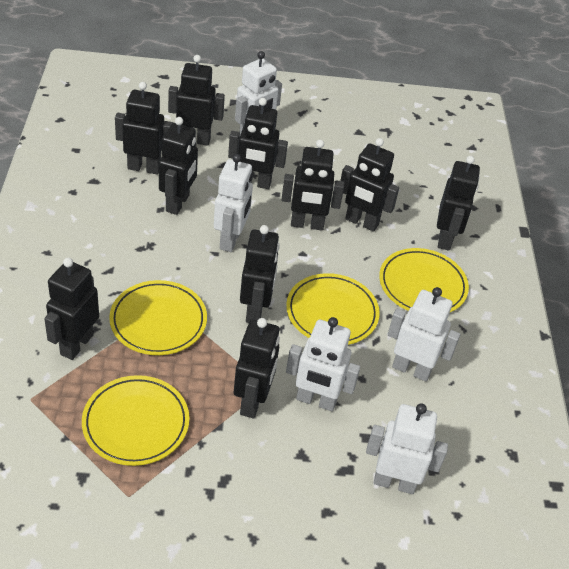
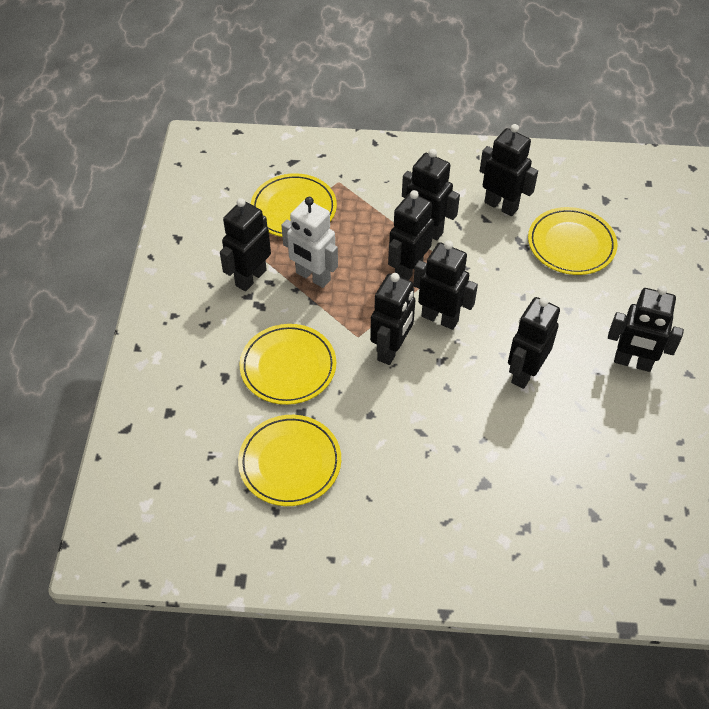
black robot: [44,258,99,360] [115,82,173,175] [159,117,198,215] [168,55,225,146] [228,98,288,189] [234,318,280,418] [240,225,280,323] [281,140,344,230] [340,138,399,232] [437,156,480,251] = 10 -> [220,198,271,291] [370,273,415,365] [388,190,434,280] [402,149,460,240] [413,240,478,330] [480,124,538,216] [508,297,560,389] [608,286,684,372] = 8
white robot: [214,154,253,252] [235,51,282,135] [286,317,360,411] [366,403,448,494] [388,287,460,381] = 5 -> [281,197,338,288] = 1

